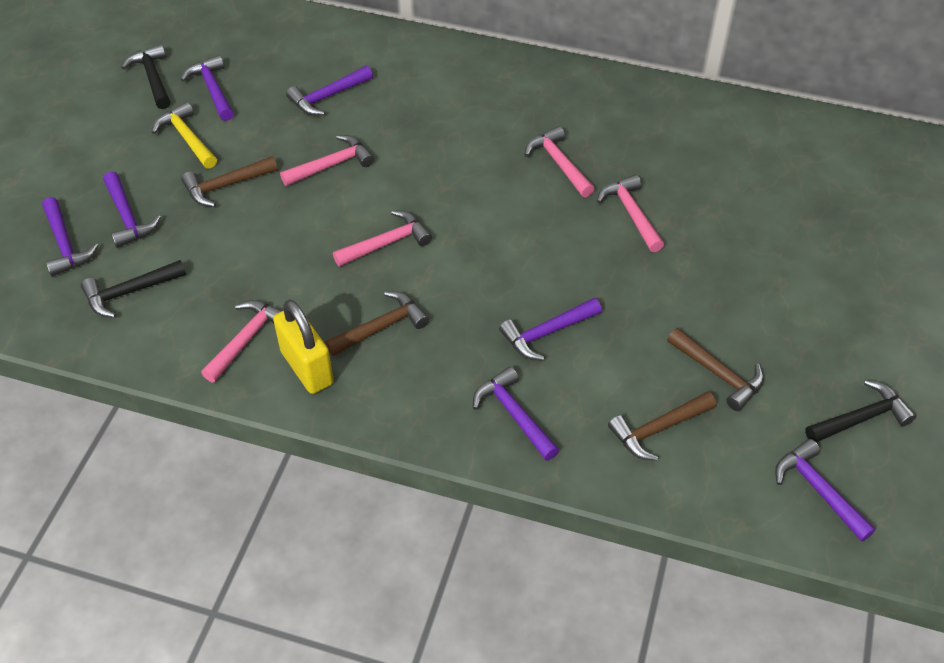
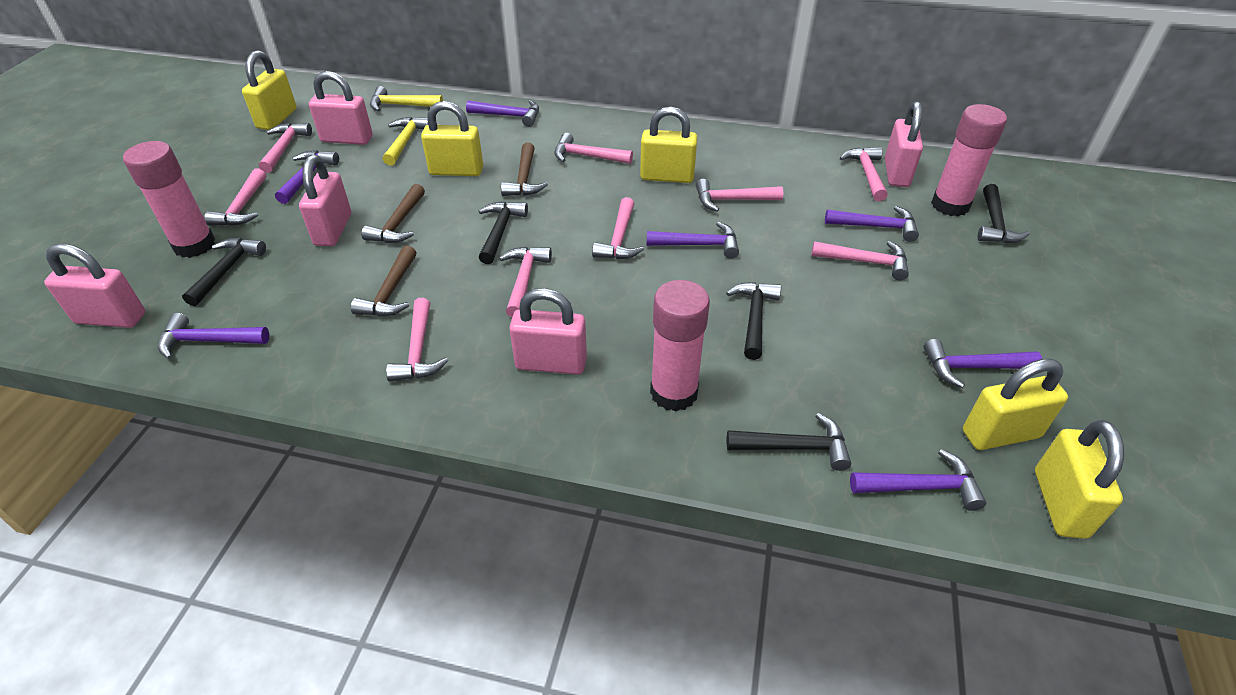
black hammer: [81,260,186,318] [121,44,170,109] [805,380,916,443] = 3 -> [182,238,266,306] [479,201,528,264] [726,282,781,360] [727,413,851,471] [978,184,1030,243] = 5
brown hammer: [181,156,278,207] [325,291,429,356] [608,391,716,461] [667,328,764,411] = 4 -> [351,245,417,316] [361,184,425,243] [501,143,548,196] = 3
pink glue stick: none = 0 -> [123,141,215,258] [650,280,710,412] [931,104,1007,216] = 3
pink hammer: [201,300,283,382] [280,135,374,186] [333,210,432,267] [525,126,595,197] [597,175,664,252] = 5 -> [204,168,266,226] [259,123,312,173] [386,298,448,382] [499,247,552,317] [554,133,633,164] [592,197,644,259] [696,179,783,212] [811,241,909,280] [840,147,888,201] = 9
pink padlock: none = 0 -> [44,243,145,328] [299,155,351,246] [309,71,373,145] [509,288,587,375] [885,101,923,187] = 5
yellow hammer: [152,102,217,169] = 1 -> [370,86,443,112] [383,117,428,166] = 2
yellow padlock: [273,299,334,394] = 1 -> [242,50,297,130] [421,101,483,176] [640,107,697,183] [963,359,1068,450] [1035,420,1124,539] = 5

